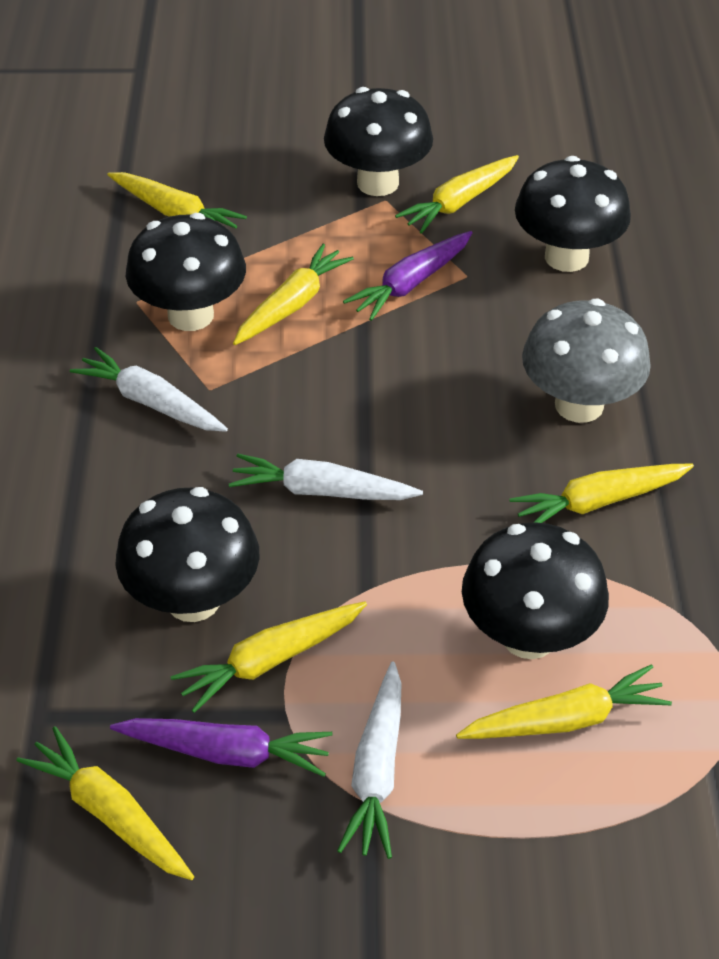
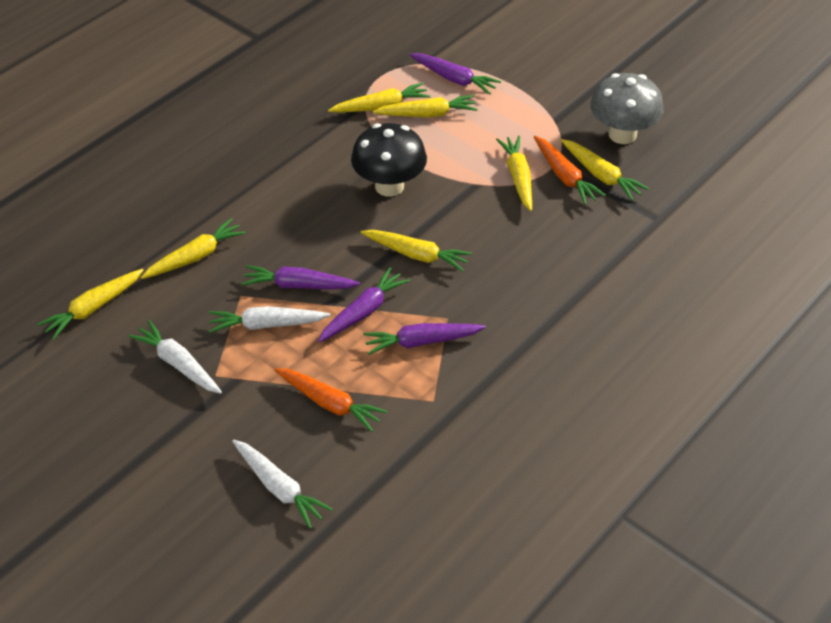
black mushroom: [115,487,259,622] [126,213,246,331] [324,87,433,196] [462,522,609,659] [515,156,631,272] = 5 -> [351,123,427,197] = 1
orange carrot: none = 0 -> [274,368,388,432] [534,136,606,205] = 2
purple carrot: [110,718,333,777] [343,231,472,321] = 2 -> [241,265,360,289] [318,267,410,342] [363,323,486,355] [409,53,501,95] = 4

